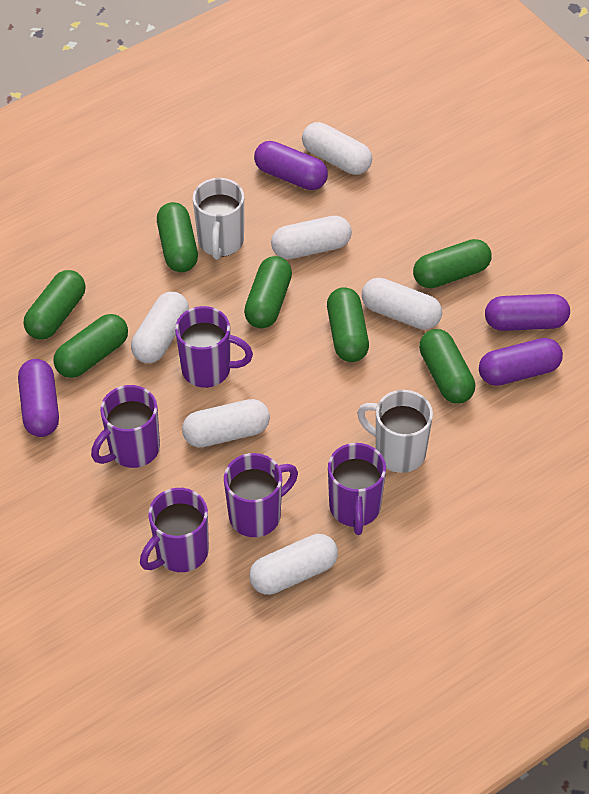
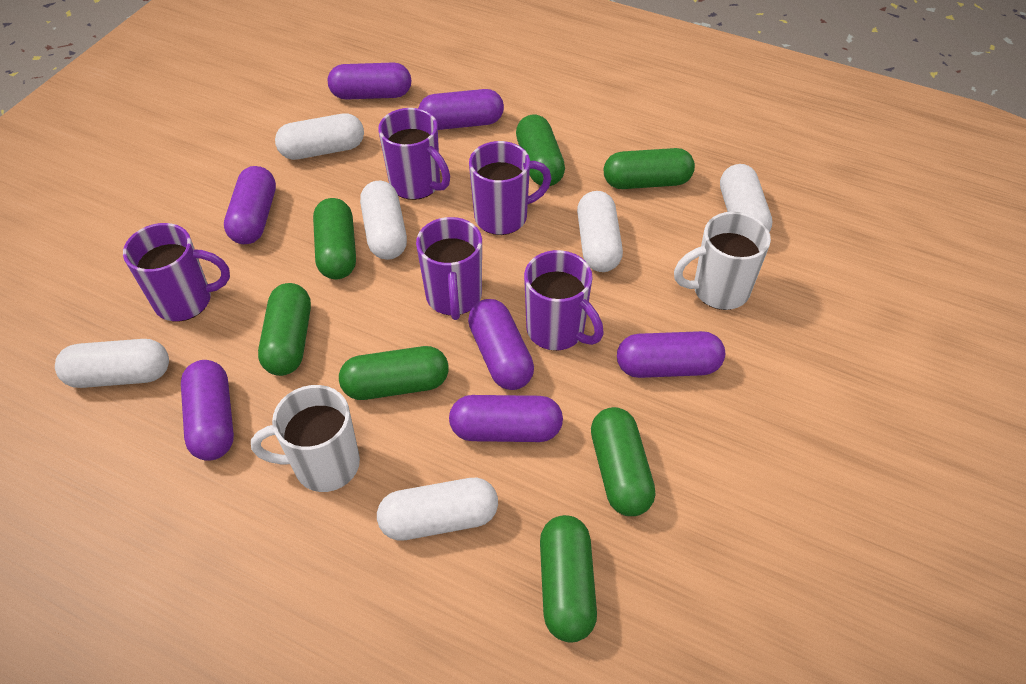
purple capsule: [18,359,59,437] [254,141,328,190] [479,338,563,386] [485,294,570,331] = 4 -> [181,360,234,461] [224,166,276,244] [328,63,411,100] [418,89,504,130] [449,395,563,442] [468,299,534,390] [617,331,725,378] = 7

